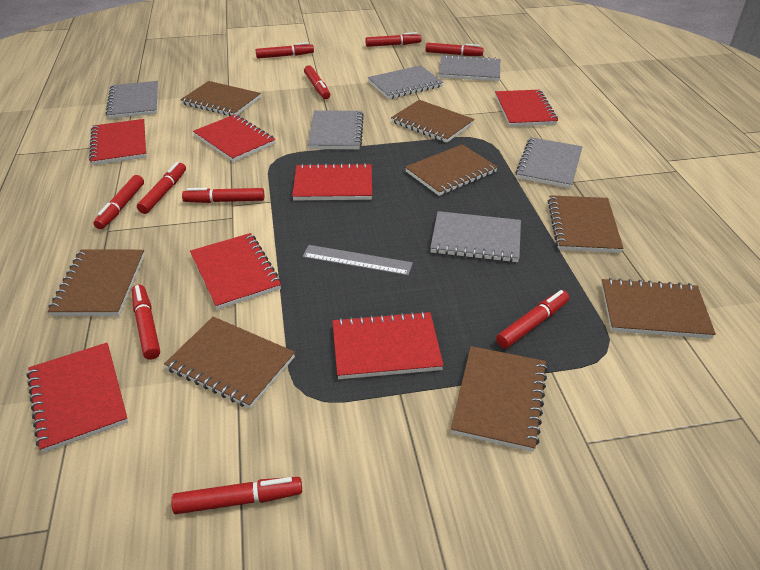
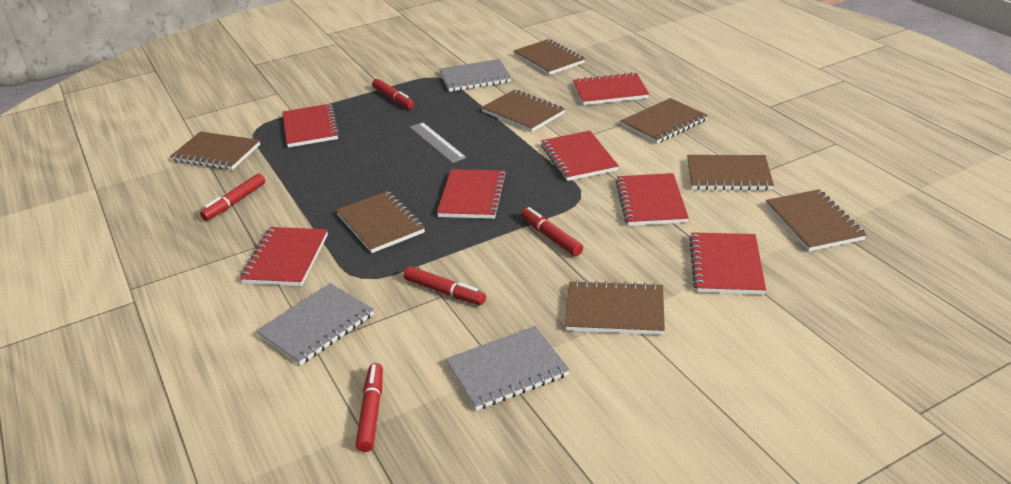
grey notebook: [105,81,158,119] [308,111,364,149] [368,65,443,99] [430,211,521,262] [439,54,500,81] [515,137,583,188] = 6 -> [256,283,374,365] [439,59,511,92] [446,326,570,411] = 3
red marker: [94,175,144,229] [132,285,160,360] [137,162,186,214] [171,477,302,514] [182,188,264,203] [256,42,314,59] [304,66,330,99] [365,32,422,47] [426,43,484,56] [496,290,569,348] = 10 -> [200,174,265,221] [356,363,383,452] [372,79,415,109] [404,266,486,305] [521,207,583,256] = 5

